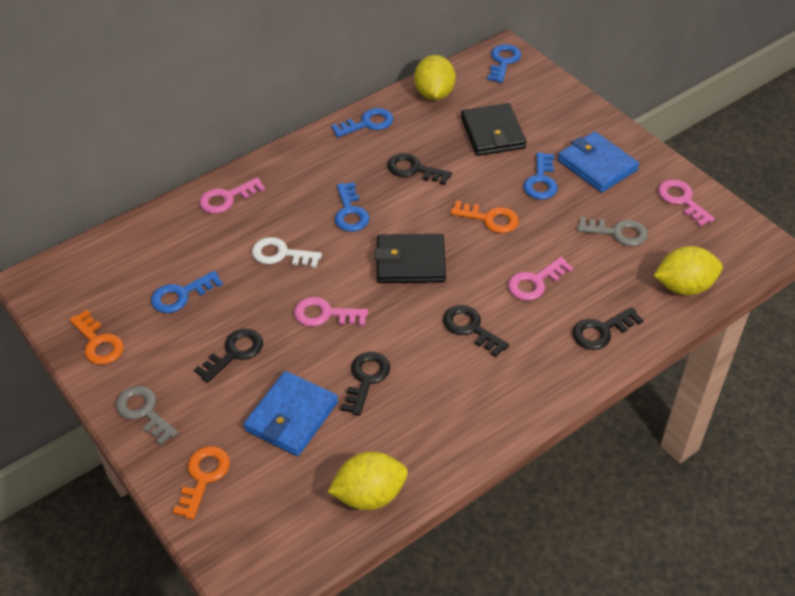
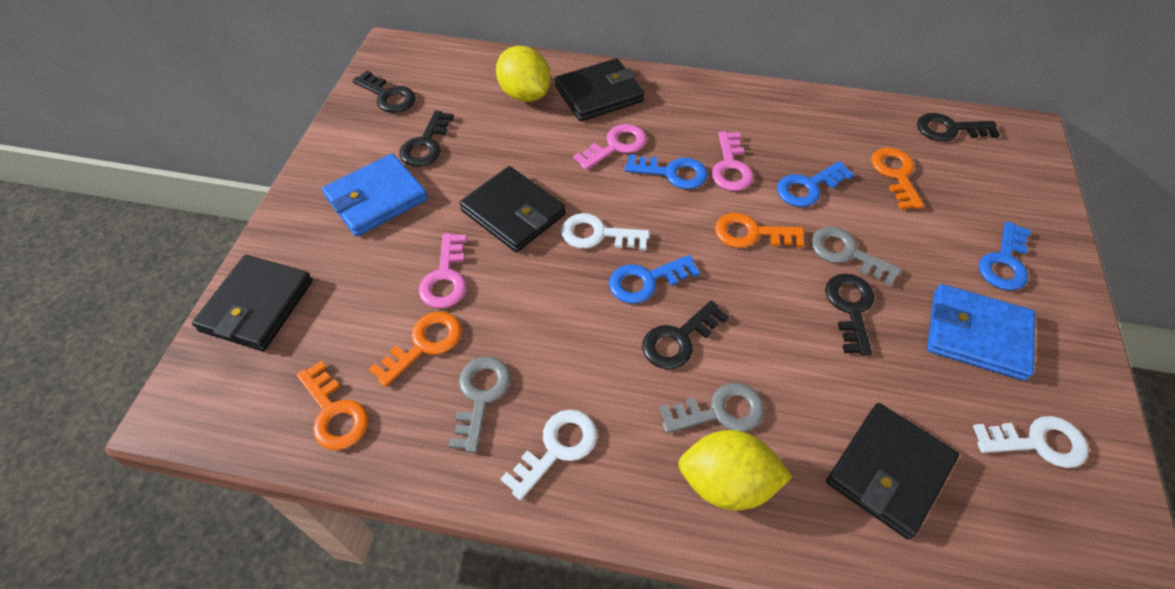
black wallet: [375,234,446,283] [461,103,527,156] = 2 -> [192,255,313,351] [460,166,566,253] [555,58,645,121] [826,403,959,539] = 4
blue key: [151,271,223,313] [331,108,393,137] [335,182,370,232] [487,44,521,83] [524,152,558,200] = 5 -> [609,255,700,304] [625,154,708,189] [777,161,854,207] [979,221,1031,291] = 4
grey key: [116,386,178,445] [577,217,648,246] = 2 -> [448,357,511,453] [659,383,765,433] [811,227,902,286] = 3
orange key: [69,310,124,365] [173,446,230,520] [450,201,519,233] = 3 -> [297,360,369,450] [369,311,462,387] [715,213,804,248] [871,148,924,209] = 4
pink key: [199,178,265,214] [294,297,368,327] [508,257,573,301] [658,179,715,227] = 4 -> [419,233,467,308] [573,124,647,170] [711,131,754,191] = 3
white key: [252,237,322,268] = 1 -> [501,410,597,500] [561,213,650,251] [973,416,1088,468] = 3
yellow lemon: [327,452,408,510] [414,55,456,100] [653,246,723,295] = 3 -> [496,46,551,102] [678,430,792,511] = 2

